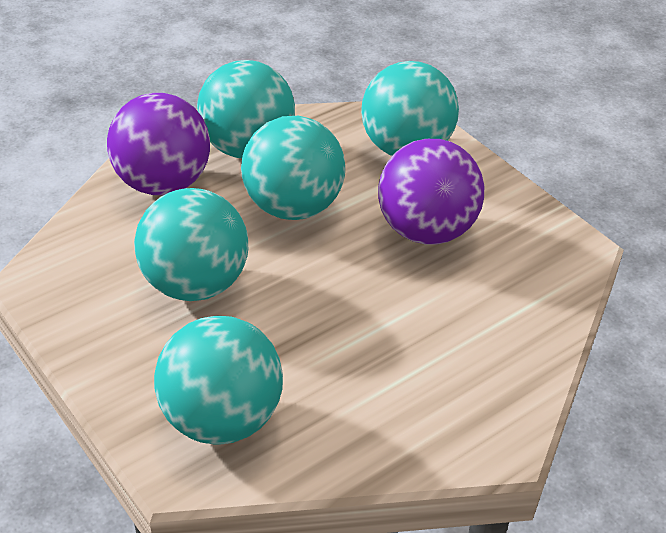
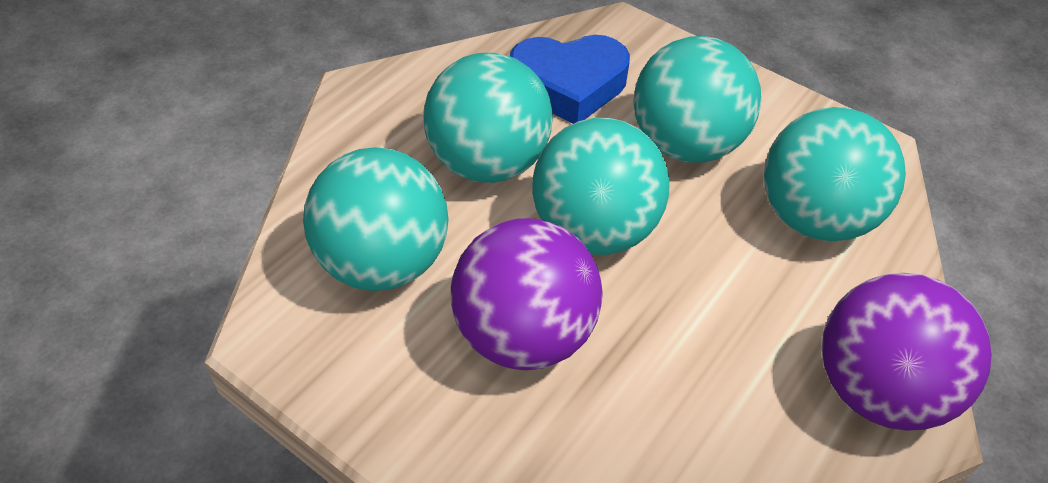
blue heart: none = 0 -> [510,35,630,124] = 1

